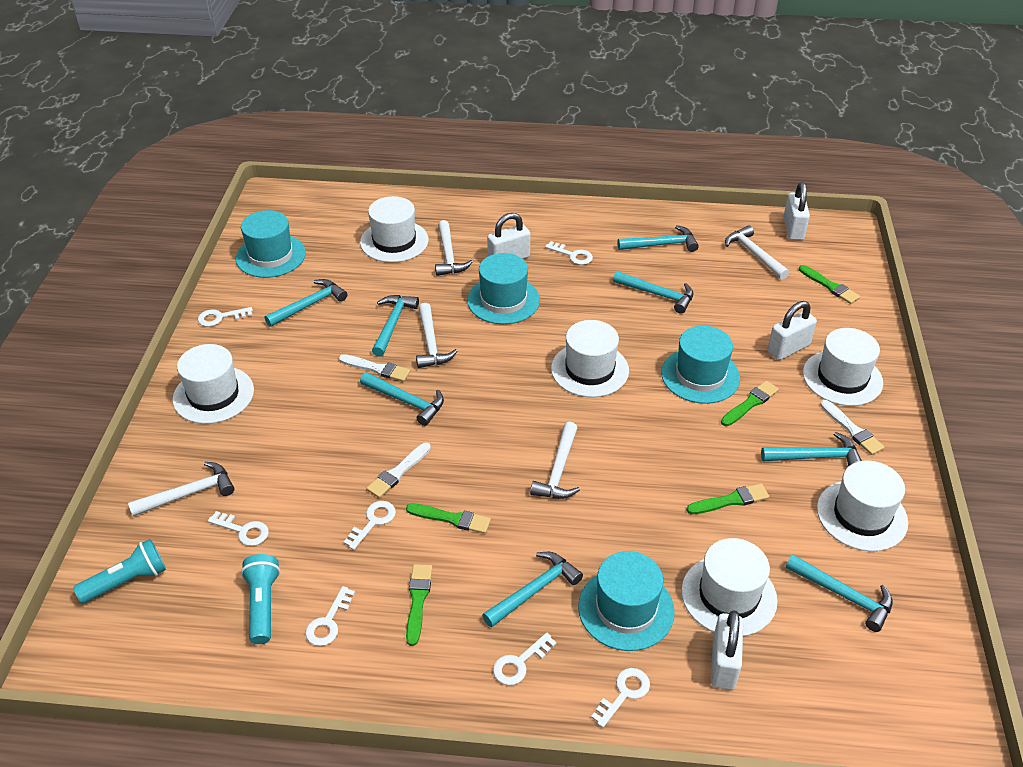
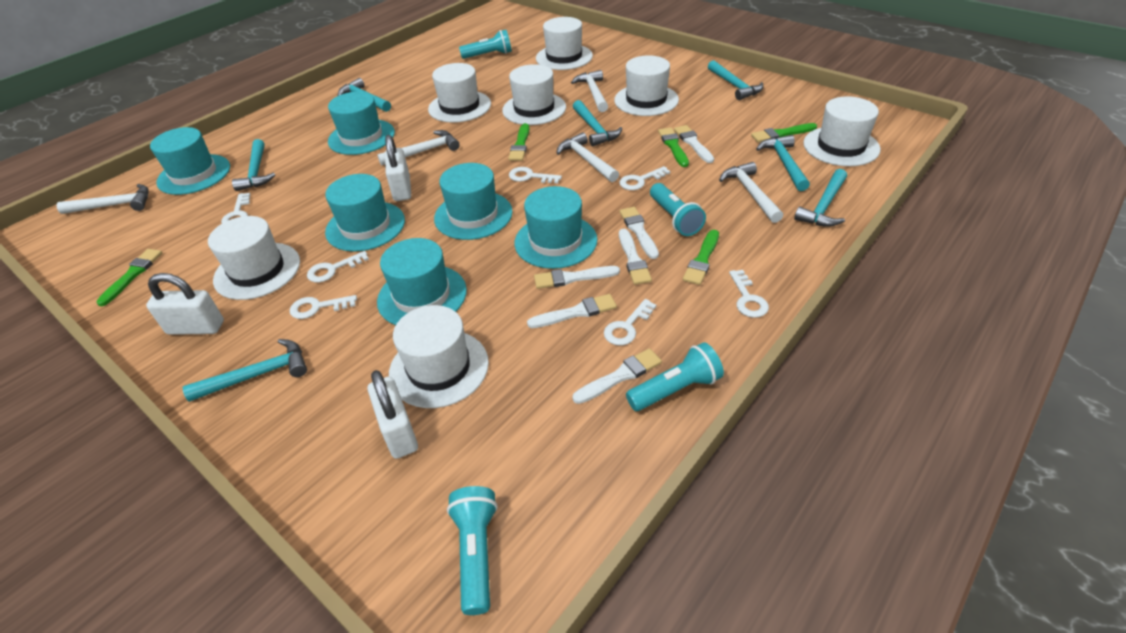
turquoise flashlight: [73,539,166,603] [241,554,280,644] = 2 -> [447,486,498,615] [459,30,512,59] [626,342,724,411] [650,183,706,236] = 4
turquoise hammer: [265,279,347,327] [360,372,444,426] [372,295,419,357] [482,552,583,627] [613,271,693,314] [617,225,699,252] [761,432,862,467] [786,555,893,632] = 8 -> [183,339,307,402] [232,139,275,191] [338,78,391,112] [573,100,623,146] [708,60,763,100] [756,135,810,191] [794,169,847,227] = 7
turquoise hat: [236,210,306,278] [467,253,540,324] [578,551,675,651] [661,326,740,404] = 4 -> [150,127,230,195] [325,174,405,252] [328,92,395,155] [377,238,467,325] [434,163,512,240] [515,186,597,269] = 6
white brush: [339,354,410,382] [366,443,431,498] [820,400,885,455] = 3 -> [527,294,617,328] [534,266,620,289] [572,348,662,404] [619,229,652,285] [620,207,659,259] [674,125,714,163] = 6
white hat: [173,344,254,424] [360,196,429,262] [551,320,629,397] [681,538,778,636] [803,328,883,406] [817,460,908,551] = 6 -> [208,216,300,300] [389,305,489,408] [428,63,491,123] [502,64,566,125] [536,17,593,70] [614,55,679,116] [803,96,880,166] = 7
white padlock: [487,213,530,259] [711,610,743,690] [767,301,817,360] [783,182,810,240] = 4 -> [146,273,224,335] [368,370,418,459] [385,135,411,201] = 3

